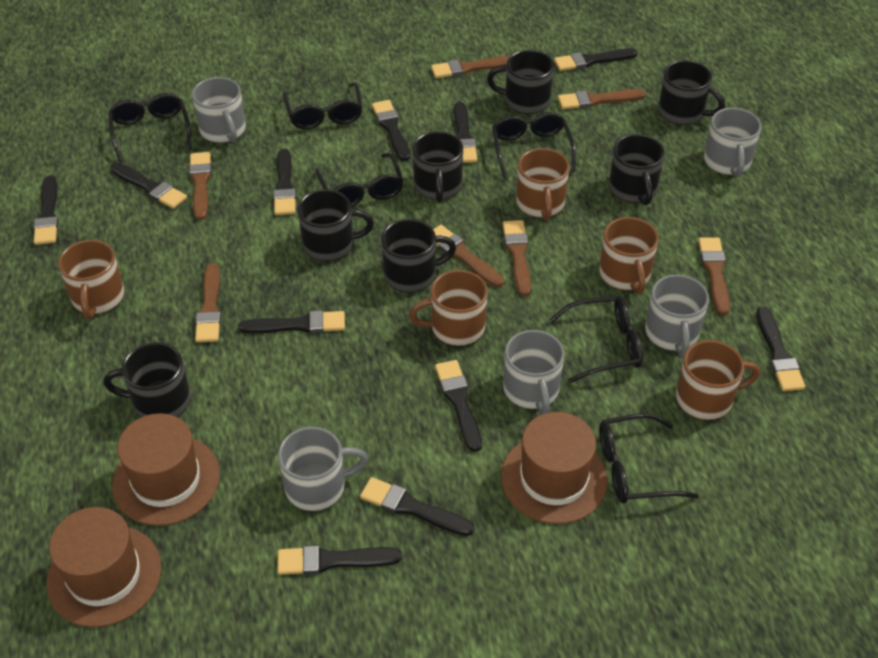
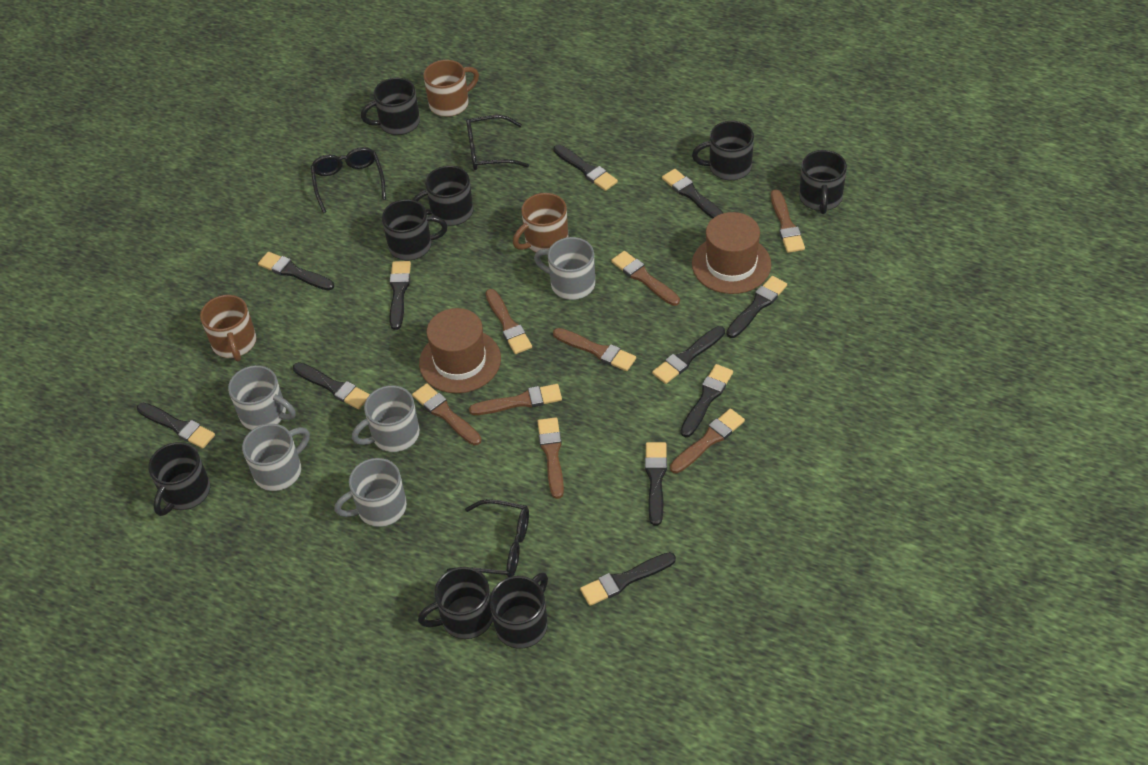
black glasses: [108,93,192,163] [283,82,362,129] [315,153,404,207] [492,112,576,180] [549,296,643,383] [599,413,699,504] = 6 -> [311,147,386,213] [446,499,529,577] [466,115,529,170] = 3
black mug: [103,342,191,417] [298,189,374,261] [381,219,456,292] [413,131,463,203] [487,50,554,114] [609,134,665,205] [658,60,725,125] = 7 -> [148,442,210,516] [361,78,420,135] [382,199,448,260] [413,166,473,226] [418,567,493,639] [490,573,548,649] [692,121,754,180] [799,150,847,214] = 8
brown brush: [189,152,212,220] [195,263,221,342] [431,56,510,78] [433,225,504,287] [503,220,531,296] [558,89,646,109] [698,237,730,315] = 7 -> [412,383,481,445] [469,384,562,415] [485,289,532,354] [537,417,564,499] [553,328,636,371] [611,251,680,306] [670,409,745,473] [771,189,805,253] = 8
brown hat: [46,507,162,627] [112,413,220,526] [501,412,608,524] = 3 -> [419,308,501,393] [692,212,771,294] = 2
brown mug: [58,240,124,319] [409,270,488,346] [516,148,569,221] [599,217,659,294] [676,340,760,420] = 5 -> [200,295,256,361] [423,60,479,117] [513,193,569,252] = 3

